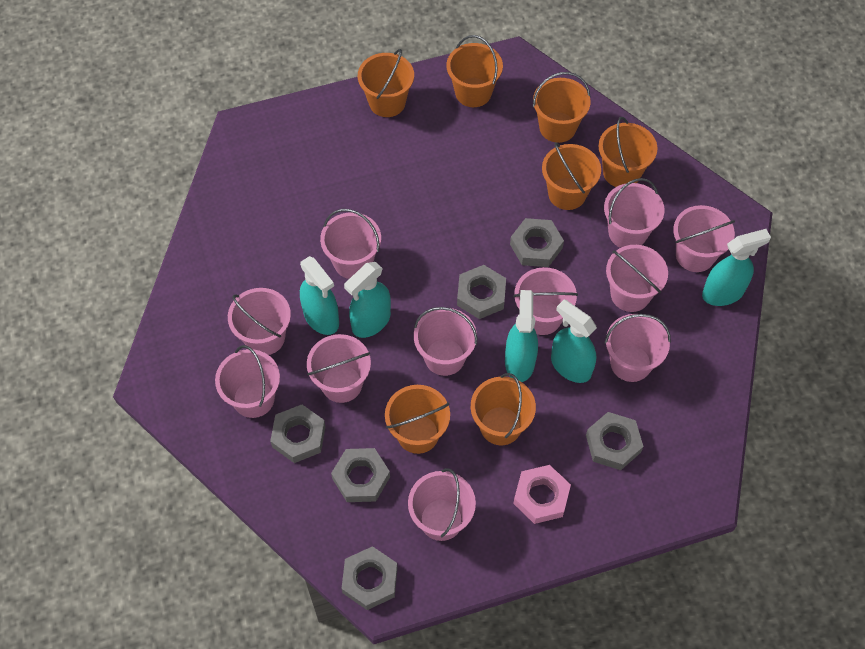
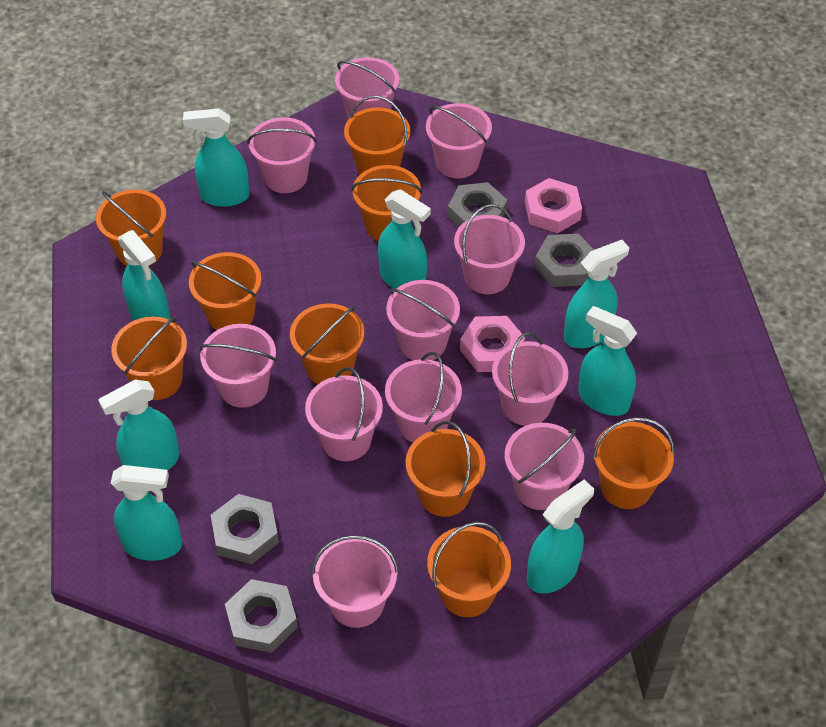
grey nut: [270,405,326,463] [331,448,390,502] [342,546,397,610] [457,265,506,319] [510,218,564,267] [586,412,644,470] = 6 -> [211,494,279,564] [225,579,298,653] [448,182,507,227] [534,234,594,287] = 4
orange bucket: [358,49,414,117] [385,385,450,454] [447,35,503,107] [471,373,536,445] [533,72,590,143] [542,142,601,210] [599,117,658,187] = 7 -> [96,190,166,266] [111,317,187,400] [189,252,262,330] [290,304,364,384] [344,96,410,175] [351,165,423,241] [406,421,485,517] [427,522,511,617] [593,417,674,509] = 9
pink nut: [513,465,571,524] = 1 -> [460,316,525,372] [525,178,582,233] = 2
turquoise spray bottle: [300,256,339,335] [344,262,391,338] [505,290,538,382] [551,300,597,383] [702,229,771,306] = 5 -> [98,380,180,470] [111,465,182,561] [118,230,171,321] [183,108,250,207] [378,189,431,289] [527,479,594,594] [564,240,629,348] [578,306,637,416] = 8

